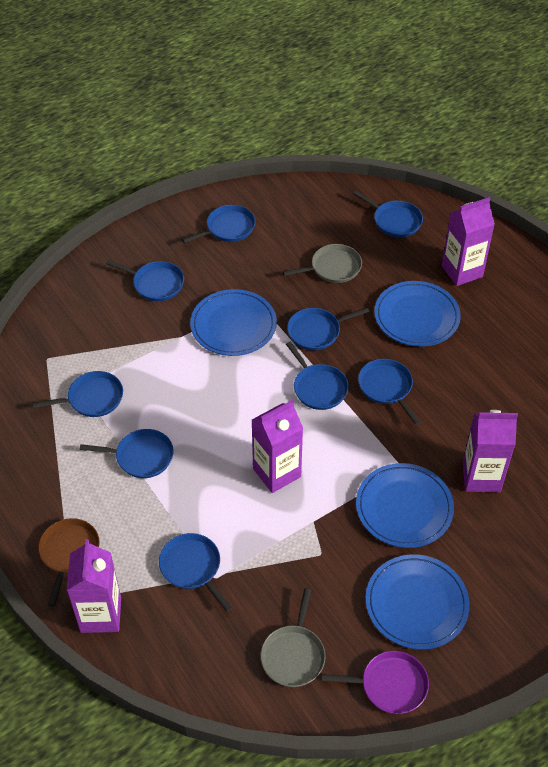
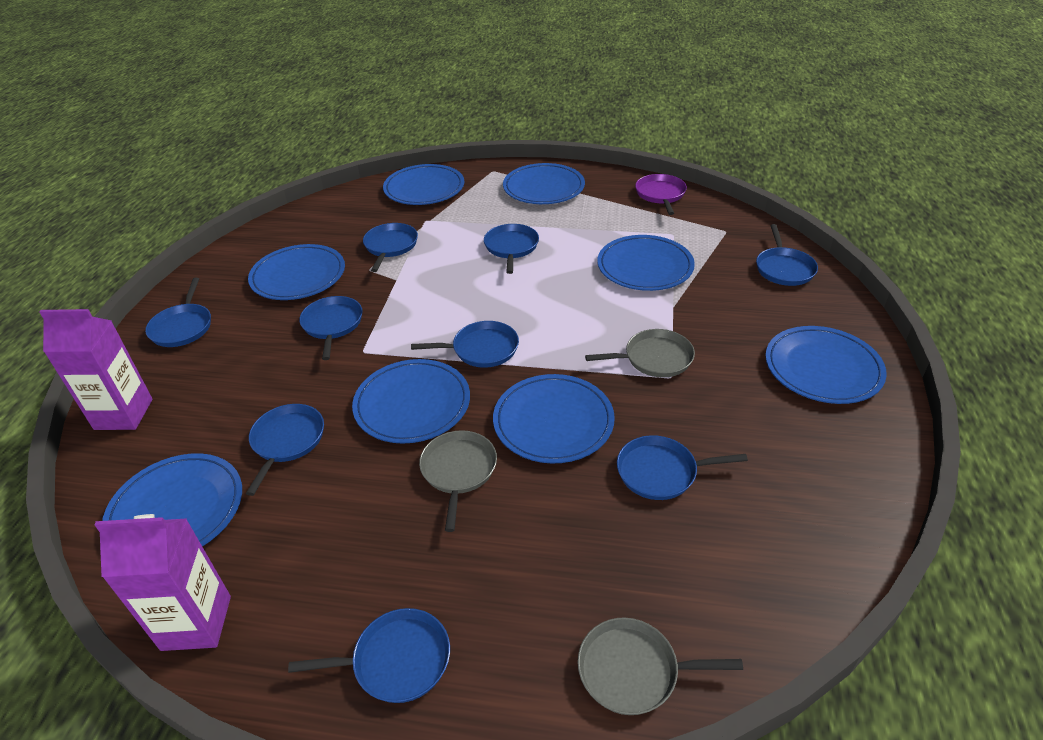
blue plate: [190,289,277,356] [356,463,454,548] [365,554,470,650] [374,281,461,347] = 4 -> [102,453,242,546] [248,244,345,300] [352,359,470,444] [383,164,464,205] [493,374,615,463] [503,163,585,204] [597,235,695,291] [765,326,887,404] = 8
brown pan: [38,518,100,607] = 1 -> none = 0
grey pan: [260,588,325,687] [283,244,362,283] = 2 -> [419,430,497,532] [578,617,743,715] [585,329,695,377] = 3
purple carton: [67,539,121,633] [252,400,303,493] [442,197,495,286] [462,410,518,492] = 4 -> [39,309,153,430] [94,514,231,651] = 2

